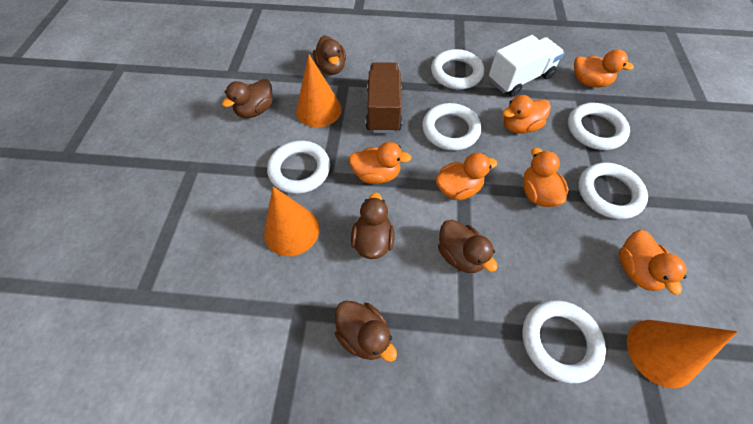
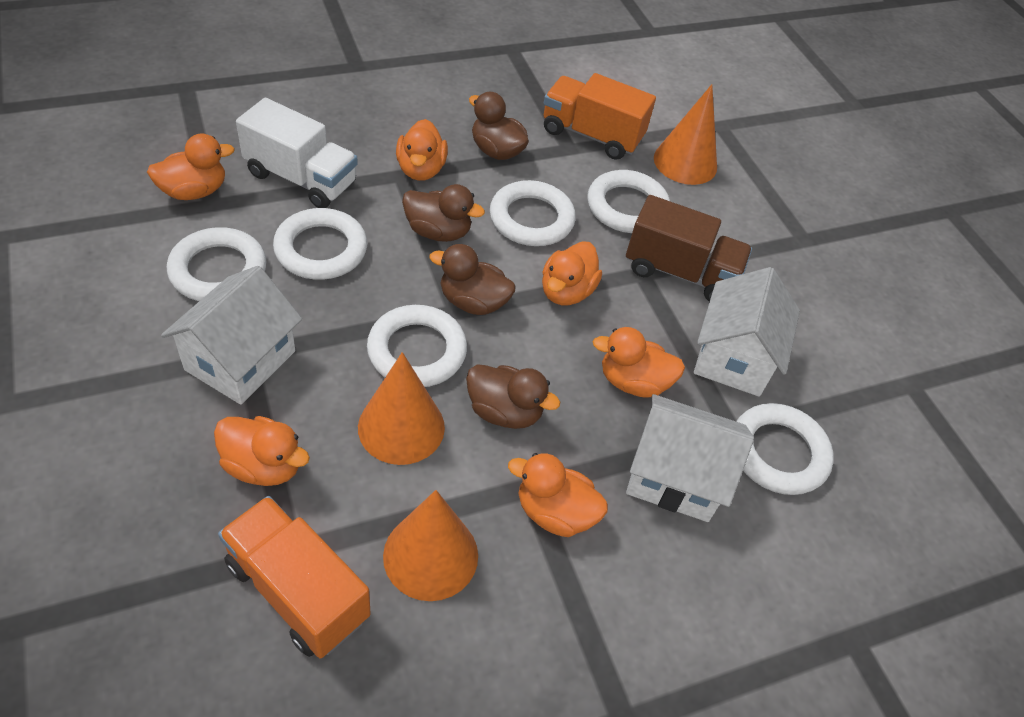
brown duck: [222,79,272,118] [313,35,346,75] [335,301,397,362] [351,192,395,259] [438,220,498,273] = 5 -> [402,184,485,242] [429,244,516,315] [466,364,560,429] [469,92,529,160] = 4
orange truck: none = 0 -> [218,496,371,658] [544,73,656,160] = 2
white house: none = 0 -> [161,266,302,405] [626,394,754,522] [694,267,800,397] = 3

